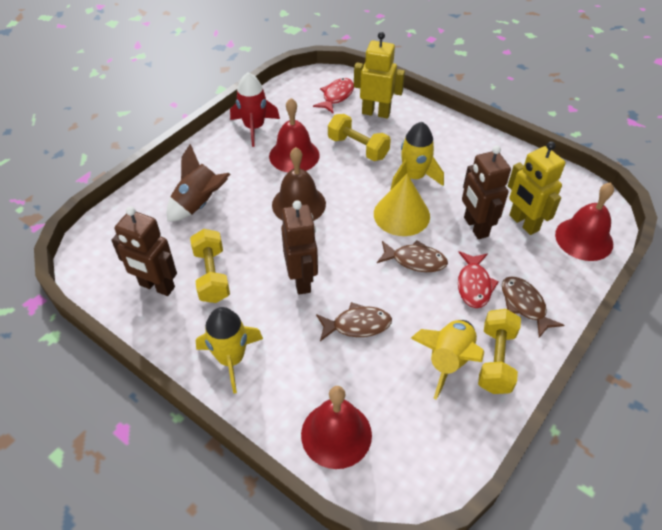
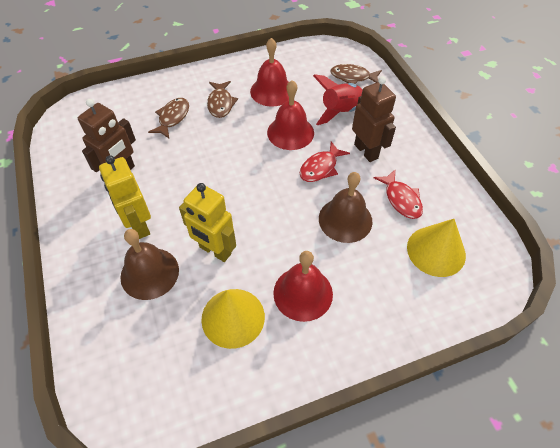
brown bell: [272,147,326,221] = 1 -> [120,229,179,300] [319,172,372,243] = 2
brown robot: [111,206,177,296] [281,200,318,295] [462,145,511,239] = 3 -> [78,99,136,172] [352,76,396,162] = 2
brown rocket: [167,144,230,222] = 1 -> none = 0
yellow cone: [374,174,430,236] = 1 -> [201,289,265,349] [407,219,466,277] = 2
yellow dumbbell: [190,229,230,303] [328,114,391,161] [478,309,521,394] = 3 -> none = 0
yellow rocket: [196,307,263,394] [390,122,444,190] [411,320,484,400] = 3 -> none = 0

